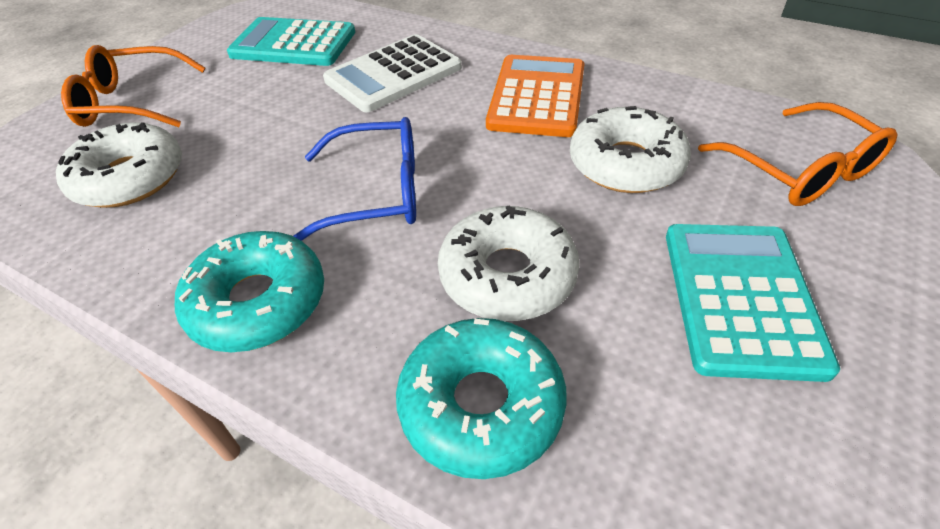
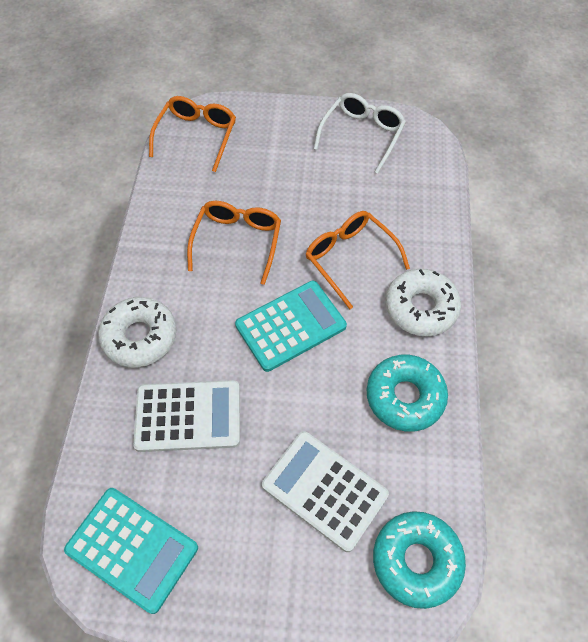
blue glasses: [293,117,416,241] = 1 -> none = 0
orange calculator: [486,55,585,137] = 1 -> none = 0
orange glasses: [61,45,205,127] [698,102,897,206] = 2 -> [149,96,236,172] [187,201,281,285] [306,211,410,309] = 3
white calculator: [323,34,462,112] = 1 -> [133,380,240,452] [262,431,389,552] = 2
white donut: [56,122,182,208] [438,205,580,321] [570,106,691,193] = 3 -> [98,297,176,367] [385,269,461,336] = 2
white glasses: none = 0 -> [314,93,406,174] = 1

